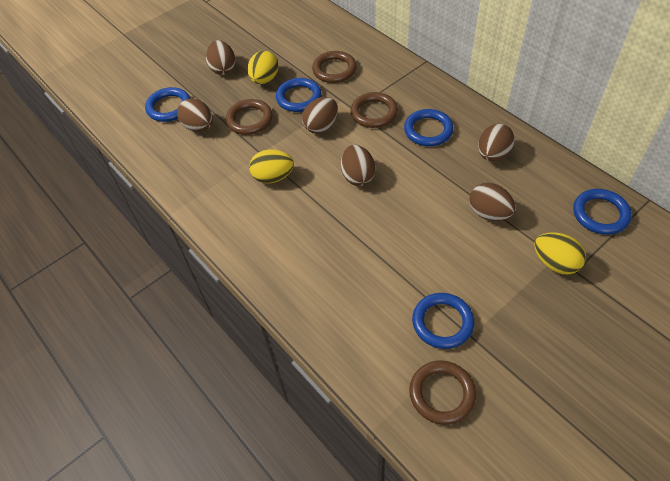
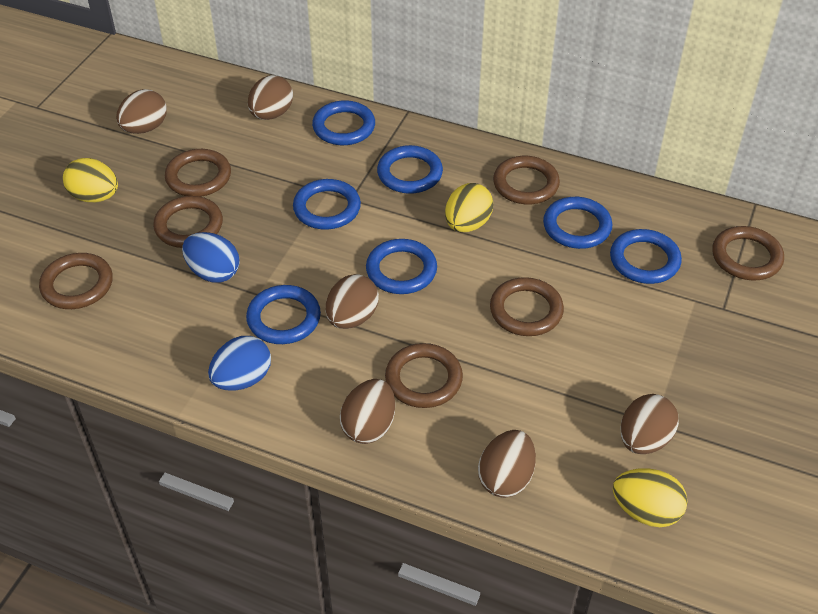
blue egg: none = 0 -> [182,232,240,283] [208,336,271,391] = 2
blue ring: [145,87,191,122] [276,78,322,112] [404,109,454,146] [412,293,474,349] [573,189,632,235] = 5 -> [246,285,321,344] [293,179,361,230] [312,100,375,145] [366,239,437,294] [377,145,443,194] [543,197,613,249] [610,229,682,284] = 7
brown ring: [226,99,273,135] [312,51,357,83] [350,92,398,128] [409,360,476,425] = 4 -> [39,253,113,309] [153,196,223,248] [165,149,231,197] [385,343,463,408] [490,277,564,336] [493,156,560,204] [712,226,784,280] = 7

